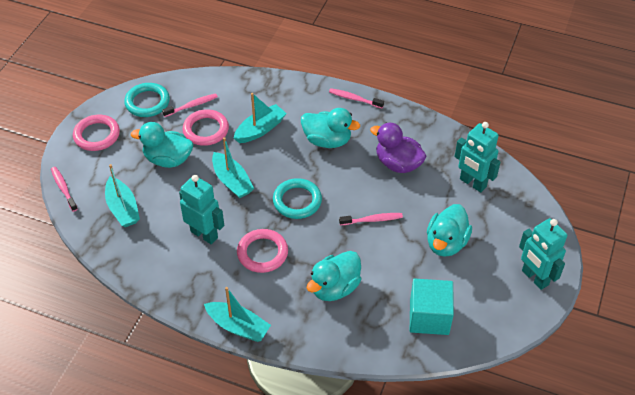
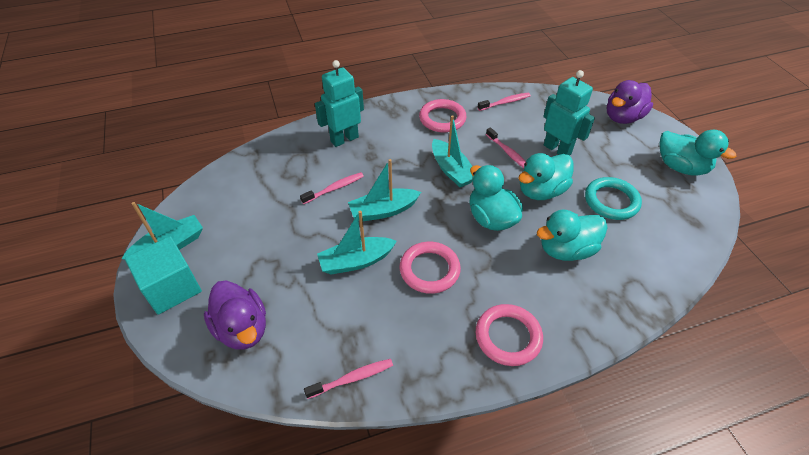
purple duck: [370,123,426,173] = 1 -> [204,280,266,350] [607,80,653,124] = 2
turquoise ring: [124,83,170,117] [273,178,322,219] = 2 -> [585,177,642,220] = 1
turquoise robot: [179,175,224,245] [454,122,501,192] [519,218,567,290] = 3 -> [315,60,364,147] [543,70,595,155] = 2

